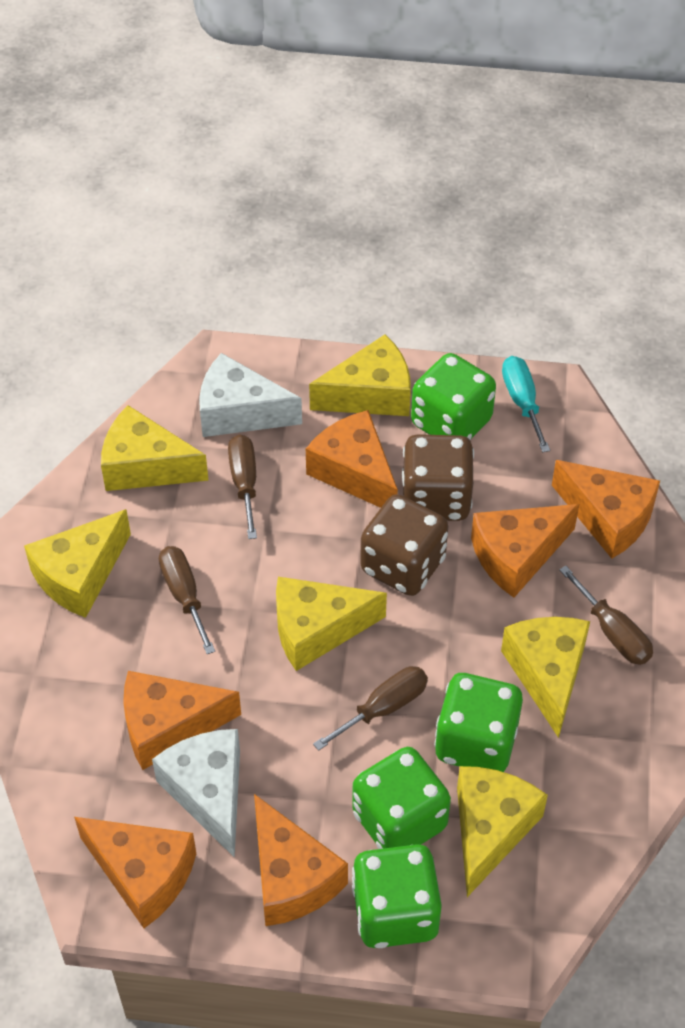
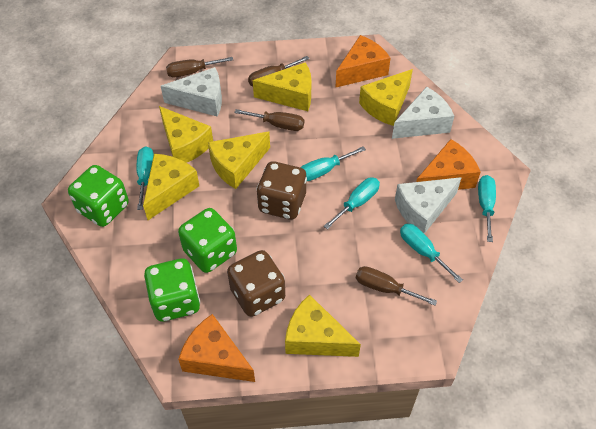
green dice: [352,747,451,849] [352,844,442,948] [411,353,496,440] [434,673,523,772] = 4 -> [68,165,129,227] [144,258,200,321] [178,208,237,273] = 3
orange cheese: [74,817,196,928] [123,671,241,770] [254,794,348,926] [306,410,398,508] [471,504,579,598] [552,460,660,559] = 6 -> [178,314,255,382] [335,35,391,88] [416,139,481,190] = 3
turquoise screwdriver: [502,356,550,452] = 1 -> [136,146,154,210] [300,146,366,181] [324,178,380,229] [400,224,463,283] [478,175,496,242] = 5
white cheese: [152,729,240,858] [199,353,302,437] = 2 -> [161,67,222,117] [392,87,454,139] [395,177,462,234] = 3

